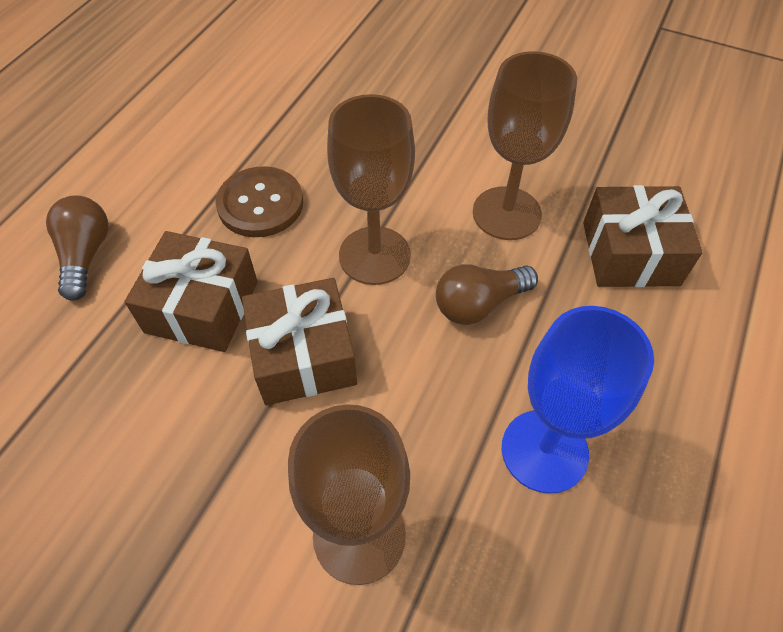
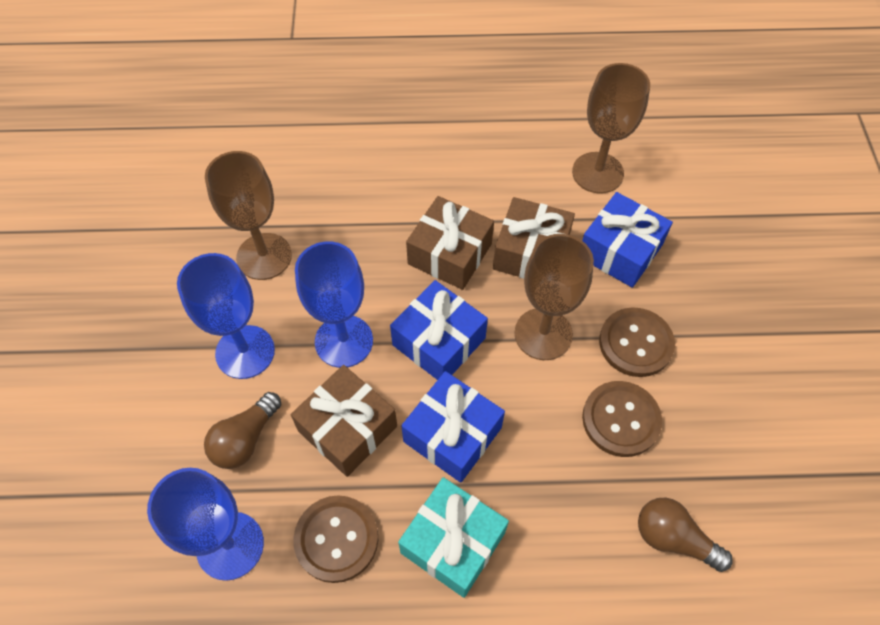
blue gift: none = 0 -> [390,280,488,380] [401,371,505,483] [582,192,673,288] = 3
blue goblet: [502,306,654,494] = 1 -> [147,468,264,581] [177,253,275,379] [295,241,373,368] = 3
brown button: [215,166,303,237] = 1 -> [293,495,378,583] [582,381,662,457] [599,307,675,377] = 3
turquoise gift: none = 0 -> [398,477,509,598] = 1

